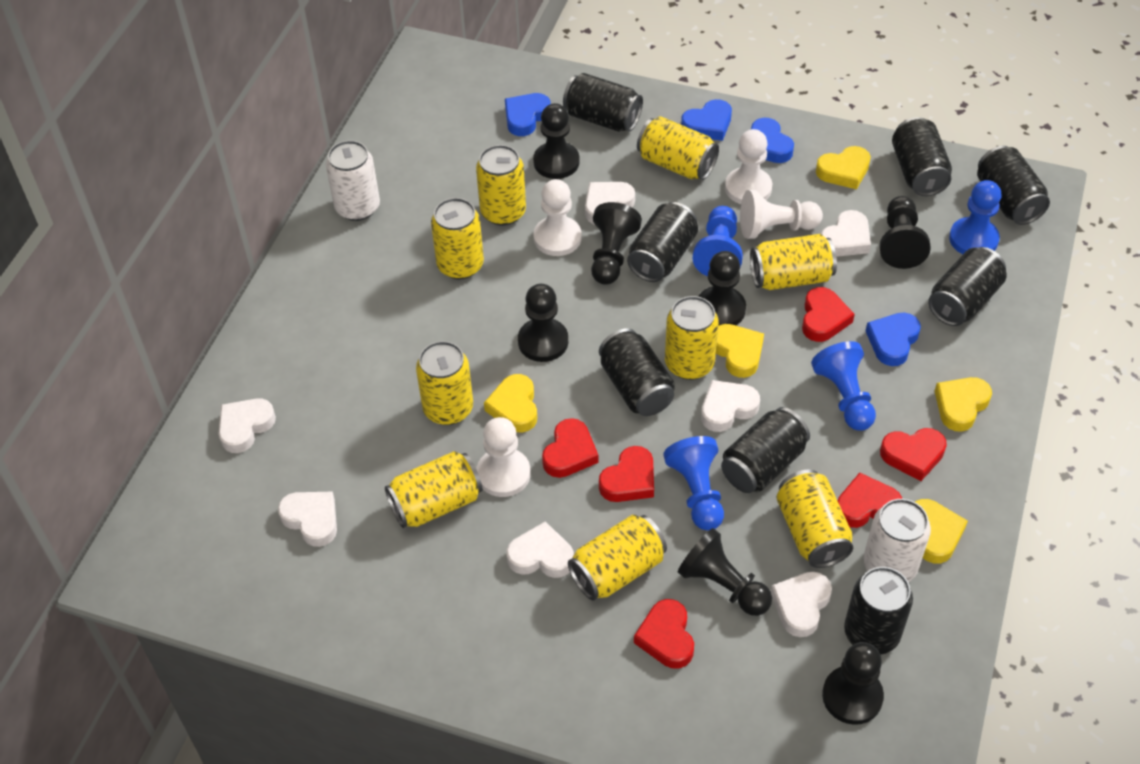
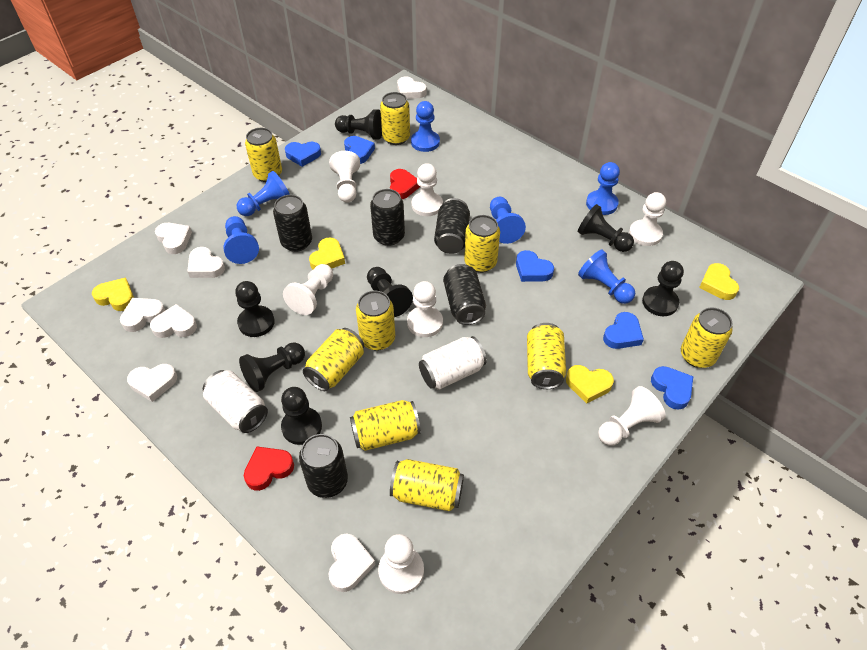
black can: [563,73,643,132] [599,328,675,416] [627,202,698,282] [721,407,810,493] [844,567,913,655] [892,117,952,196] [928,247,1006,326] [977,146,1050,225] = 8 -> [273,195,312,252] [299,434,348,498] [370,189,405,246] [434,198,470,254] [443,264,486,325] = 5
blue heart: [505,93,551,136] [681,99,732,141] [751,118,794,163] [866,313,921,366] = 4 -> [285,142,321,167] [344,136,375,164] [516,250,554,282] [603,312,644,349] [651,366,693,410] = 5
blue pawn: [663,436,724,531] [693,206,743,277] [811,341,876,431] [949,180,1002,254] = 4 -> [223,216,259,264] [237,171,290,216] [411,101,440,152] [490,197,526,244] [578,249,635,304] [586,162,620,215] = 6
red heart: [542,418,598,478] [599,446,654,502] [634,599,694,669] [802,287,855,342] [838,472,902,528] [880,428,947,481] = 6 -> [244,446,294,491] [390,169,420,199] = 2
white pawn: [476,417,531,497] [533,179,582,256] [725,129,772,204] [740,190,823,239] = 4 -> [283,264,333,315] [329,151,360,202] [378,534,424,594] [407,281,443,337] [412,163,443,216] [598,386,666,446] [629,192,666,246] = 7
yellow heart: [484,374,537,433] [716,324,764,378] [816,146,871,189] [915,499,968,563] [935,377,992,432] = 5 -> [92,277,134,311] [309,237,345,270] [566,365,614,404] [699,263,739,300] = 4

